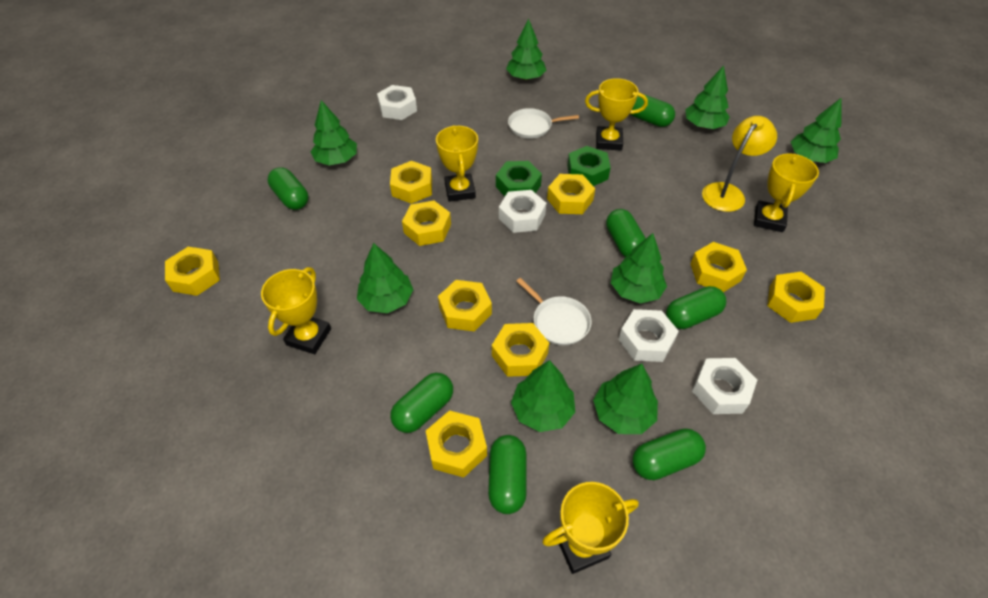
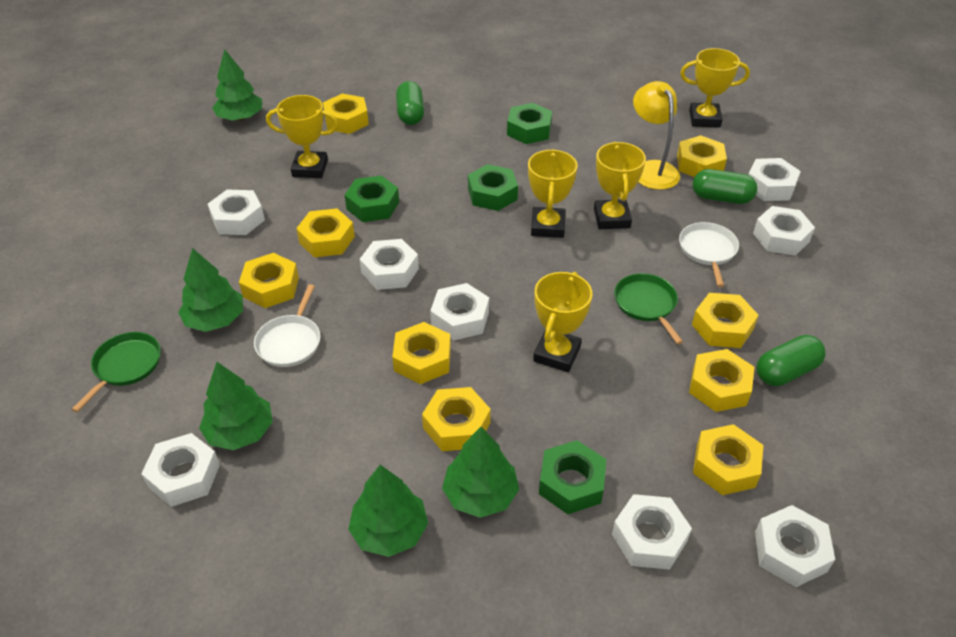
green capsule: [267,167,308,210] [390,373,453,433] [488,435,527,514] [606,209,646,257] [631,94,675,127] [632,429,706,480] [666,286,726,329] = 7 -> [396,81,424,125] [693,169,757,204] [757,335,826,386] = 3
green nut: [496,161,542,196] [567,146,611,186] = 2 -> [345,176,399,222] [468,164,518,211] [507,103,552,144] [539,440,606,514] = 4
green pan: none = 0 -> [72,332,161,412] [614,273,683,344] = 2
green tree: [311,100,357,165] [357,243,413,313] [506,19,546,80] [511,360,575,432] [593,364,658,434] [611,233,667,304] [685,66,730,129] [791,98,842,163] = 8 -> [178,248,243,332] [199,362,273,450] [212,49,262,121] [348,465,428,557] [442,427,519,518] = 5
white nut: [377,85,417,120] [499,190,546,233] [618,309,679,362] [692,358,757,414] = 4 -> [141,433,220,507] [208,189,265,235] [360,239,419,290] [430,283,489,341] [612,494,692,570] [749,158,801,201] [753,206,815,256] [755,505,835,587] = 8

